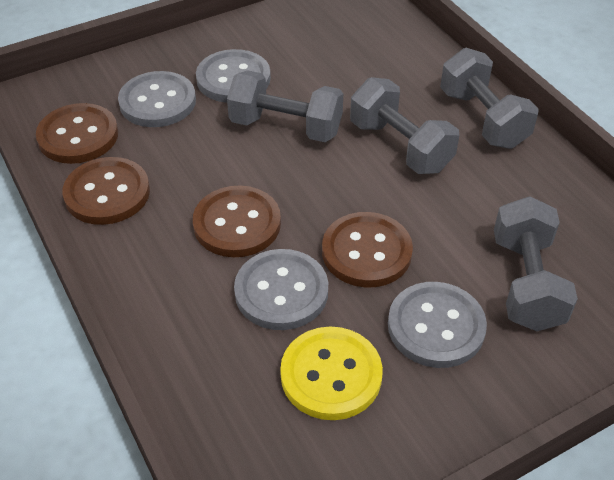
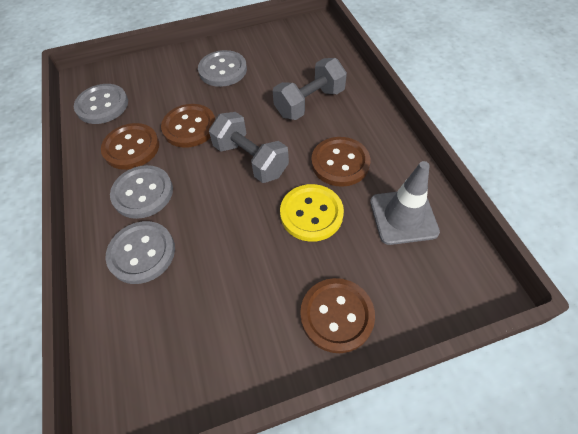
grey dumbbell: [227,70,343,142] [350,77,459,174] [440,48,539,149] [494,196,578,331] = 4 -> [209,112,289,183] [273,58,347,120] = 2
grey traffic cone: none = 0 -> [370,161,440,245] = 1

